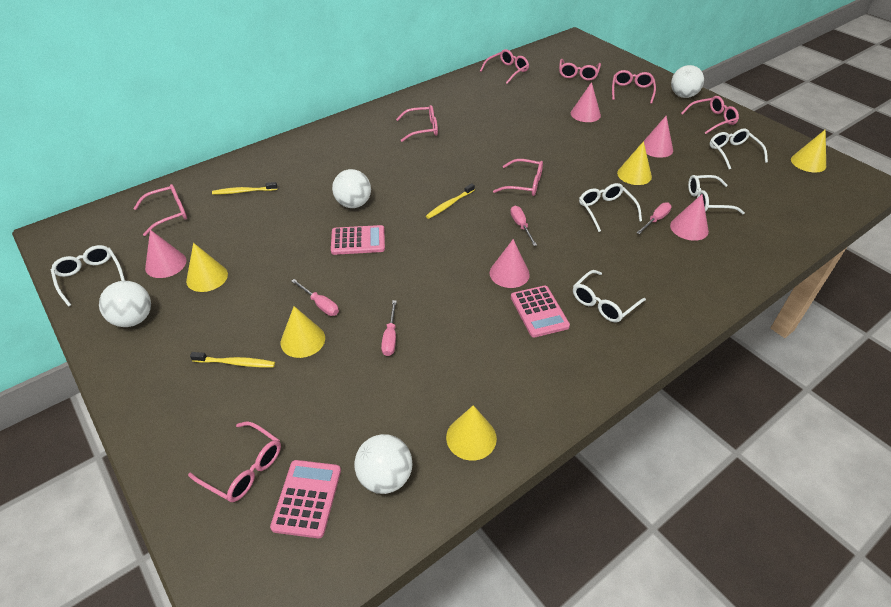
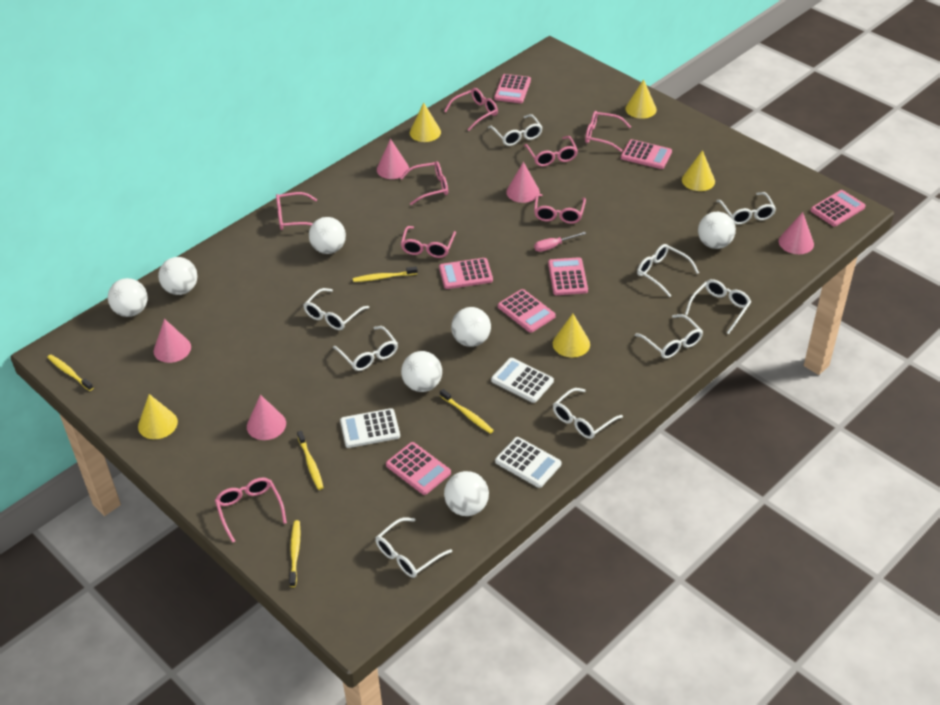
pink calculator: [270,460,341,538] [331,225,385,255] [511,286,570,338] = 3 -> [386,442,451,495] [439,258,493,289] [494,74,531,103] [498,289,556,333] [548,257,588,295] [621,139,672,169] [811,190,866,226] = 7
pink screwdriver: [291,279,339,316] [381,300,397,356] [510,206,537,246] [637,203,672,234] = 4 -> [534,232,586,252] = 1
white ball: [99,281,151,327] [332,169,371,208] [354,434,412,494] [671,65,704,98] = 4 -> [108,278,148,317] [158,257,197,295] [309,217,346,254] [401,351,442,392] [444,471,489,516] [451,307,491,347] [698,212,736,249] = 7
white calculator: none = 0 -> [340,408,400,448] [491,358,554,403] [495,437,561,488] = 3
white glasses: [51,245,125,307] [573,270,646,322] [579,183,642,232] [688,175,745,214] [710,129,768,169] = 5 -> [303,288,369,330] [333,326,398,371] [375,518,452,578] [488,114,543,146] [553,388,623,439] [635,314,703,359] [637,244,699,297] [685,279,751,334] [716,192,776,225] = 9
yellow toothbrush: [190,352,275,367] [212,182,277,195] [426,183,475,219] = 3 -> [47,355,93,391] [289,520,300,587] [297,431,324,490] [353,267,418,282] [440,389,494,434] = 5

